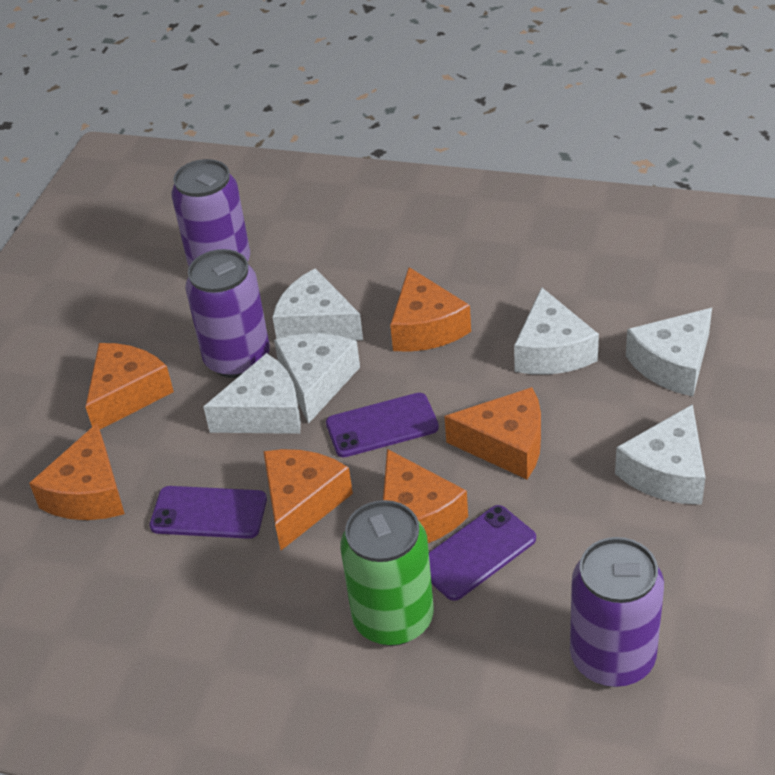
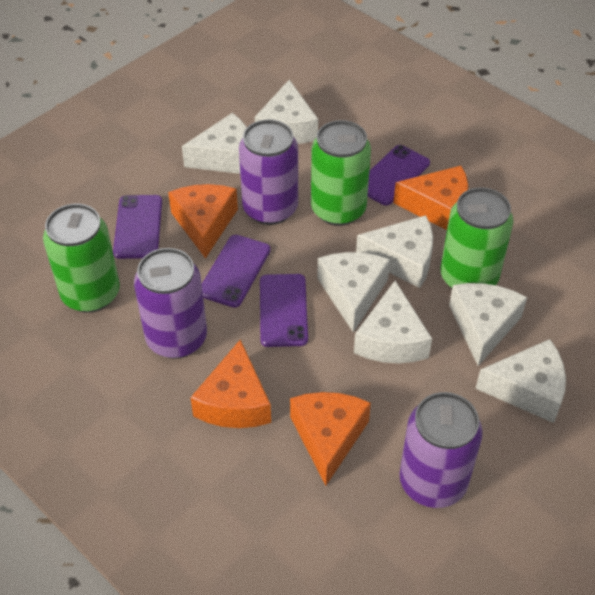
green can: [340,500,434,646] = 1 -> [43,204,120,313] [311,120,371,226] [440,187,514,288] = 3
orange cheese: [29,423,125,520] [85,343,174,429] [263,449,353,550] [383,449,468,543] [390,267,471,352] [445,387,541,479] = 6 -> [168,184,238,259] [190,339,271,428] [290,392,371,485] [393,166,468,230] = 4
purple phone: [149,486,267,539] [326,393,439,457] [429,505,536,601] = 3 -> [113,195,162,259] [202,235,271,308] [260,274,308,347] [367,145,430,205] = 4
white cheese: [203,353,301,434] [272,268,363,340] [274,333,360,424] [514,287,599,375] [615,404,705,505] [626,308,712,396] = 6 -> [182,113,247,174] [255,80,318,144] [317,252,390,332] [354,281,432,363] [356,215,433,288] [449,283,527,366] [476,339,566,423] = 7

